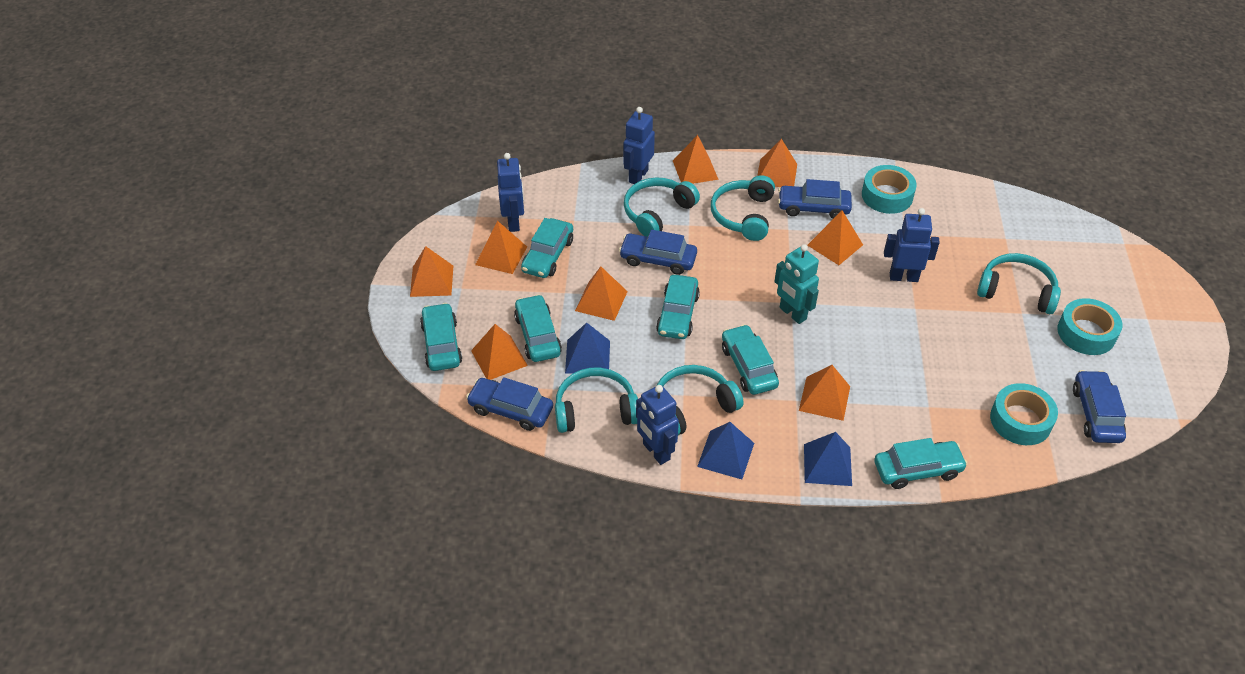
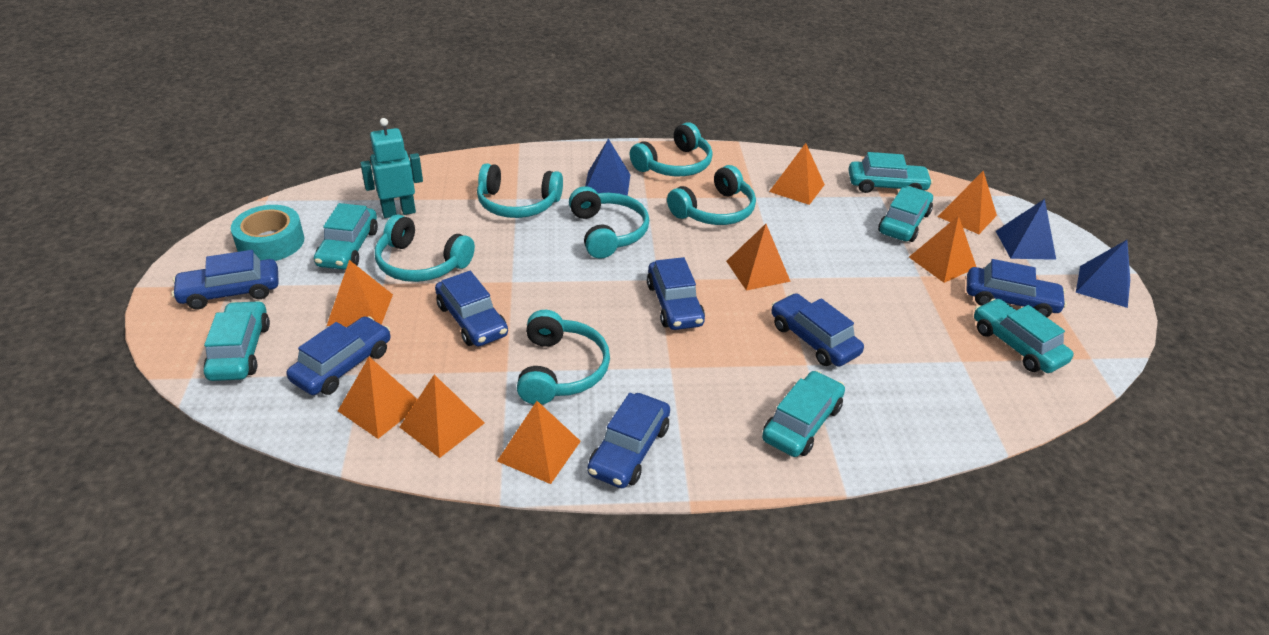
blue car: [466,377,553,431] [619,230,697,275] [778,179,852,219] [1073,370,1126,443] = 4 -> [171,250,279,309] [287,316,391,395] [435,271,508,347] [587,393,670,488] [647,257,705,330] [771,293,864,367] [967,259,1067,317] = 7
blue robot: [497,153,524,232] [623,107,655,184] [636,385,679,465] [884,208,940,282] = 4 -> none = 0
turquoise headphones: [555,368,638,433] [624,178,700,237] [657,365,744,435] [711,175,775,241] [977,253,1061,314] = 5 -> [375,214,475,282] [477,163,563,218] [517,310,610,405] [569,186,649,258] [630,122,713,176] [667,165,756,225] = 6
turquoise tape: [862,165,917,214] [990,383,1058,445] [1057,298,1122,355] = 3 -> [231,205,304,261] = 1

